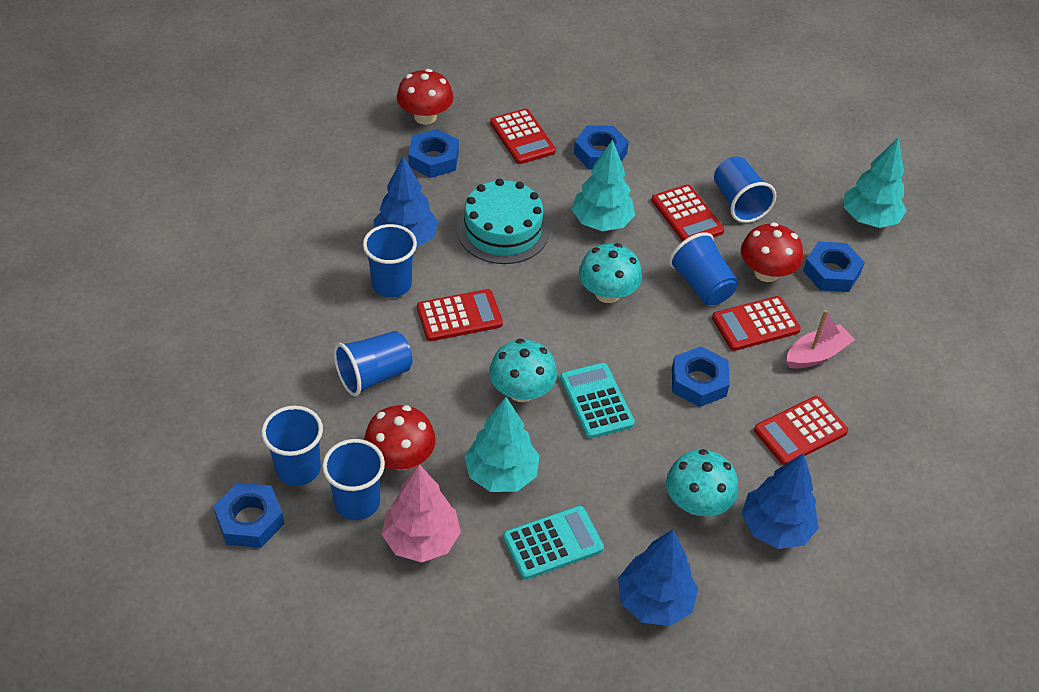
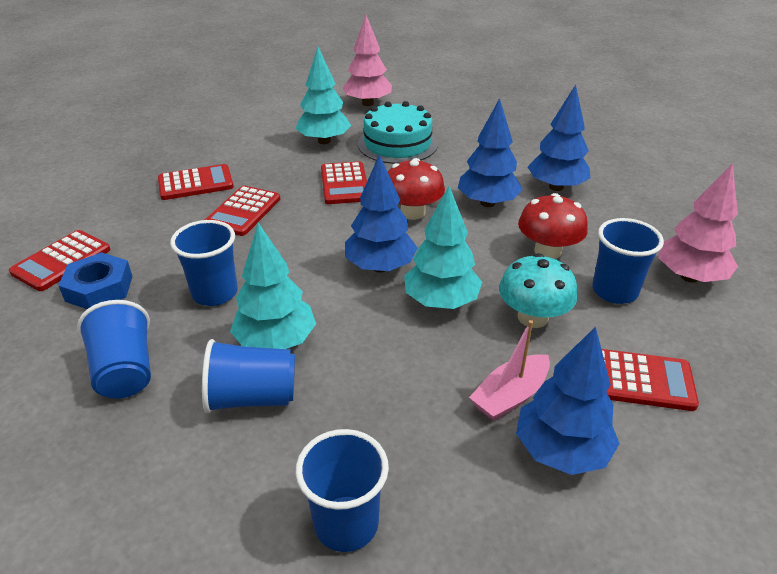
blue cup: [261,406,323,486] [322,439,385,520] [334,331,412,396] [363,224,417,298] [669,232,738,305] [714,157,776,223] = 6 -> [77,300,151,398] [170,220,238,306] [202,339,295,413] [295,429,389,552] [592,218,664,304] = 5
blue nut: [213,482,285,548] [408,129,459,178] [574,126,629,170] [672,346,730,407] [803,242,865,292] = 5 -> [58,252,133,309] = 1
blue tree: [373,156,439,248] [618,530,698,626] [742,453,819,549] = 3 -> [345,154,418,272] [458,98,523,207] [516,326,620,475] [528,84,590,191] = 4
pink tree: [382,464,461,563] = 1 -> [343,15,392,106] [658,163,738,283] = 2
red mushroom: [364,405,436,470] [397,69,453,125] [741,222,803,282] = 3 -> [388,158,445,220] [518,193,588,259] = 2
turquoise calculator: [503,506,604,580] [560,363,635,439] = 2 -> none = 0
turquoise mushroom: [489,339,557,402] [579,243,642,303] [666,449,738,516] = 3 -> [499,253,578,328] = 1

